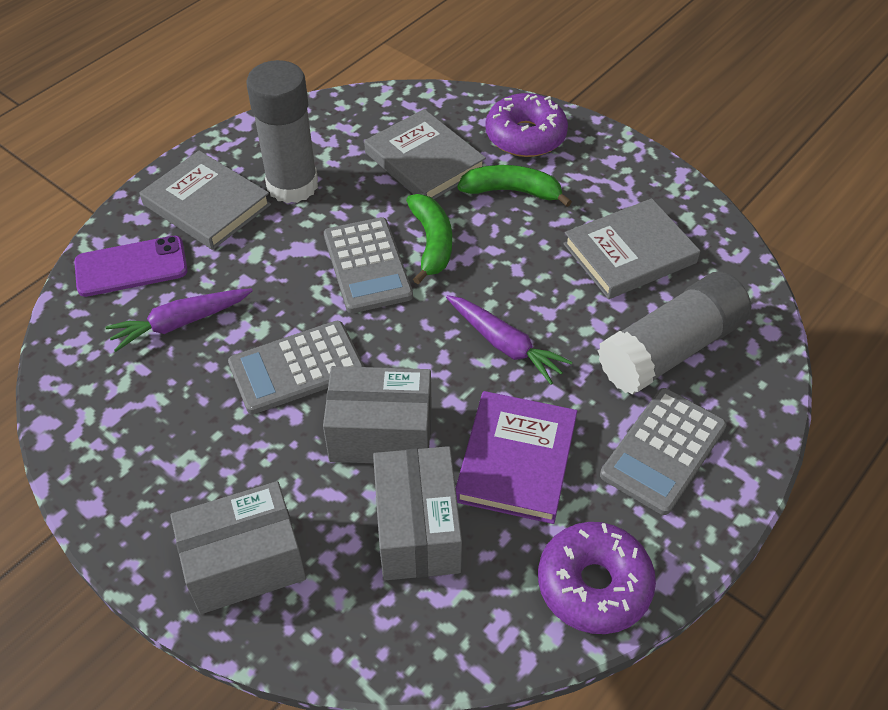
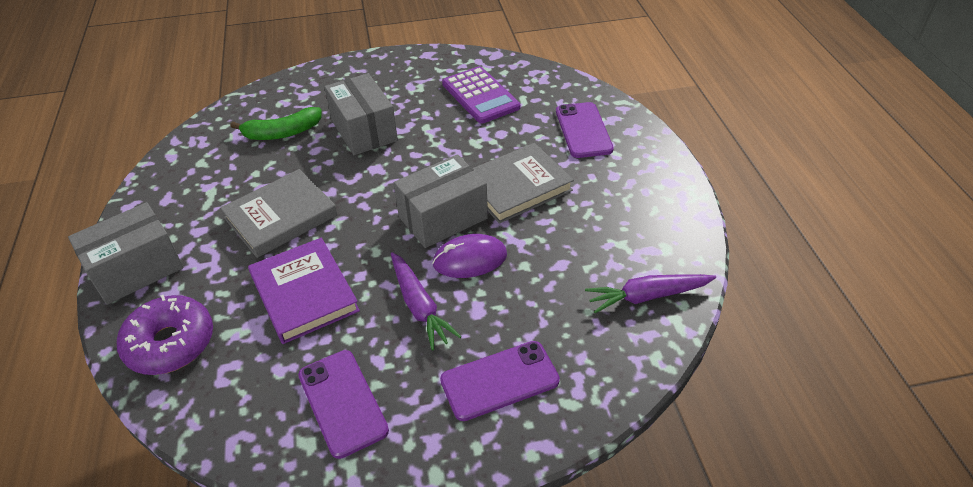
green banana: [406,194,452,284] [458,165,572,207] = 2 -> [230,107,322,140] = 1
grey book: [140,150,271,250] [364,109,486,199] [563,198,700,299] = 3 -> [220,169,338,258] [473,143,574,224] = 2
grey calculator: [228,321,364,414] [324,217,413,313] [600,388,727,515] = 3 -> none = 0
grey glue stick: [247,60,318,203] [598,271,751,395] = 2 -> none = 0
purple calculator: none = 0 -> [442,66,520,124] = 1
purple donut: [485,93,568,157] [538,522,656,634] = 2 -> [117,295,213,375] = 1
purple mouse: none = 0 -> [432,234,507,278] = 1
purple phone: [74,236,187,297] = 1 -> [298,350,389,459] [440,341,560,421] [556,102,614,158] = 3

